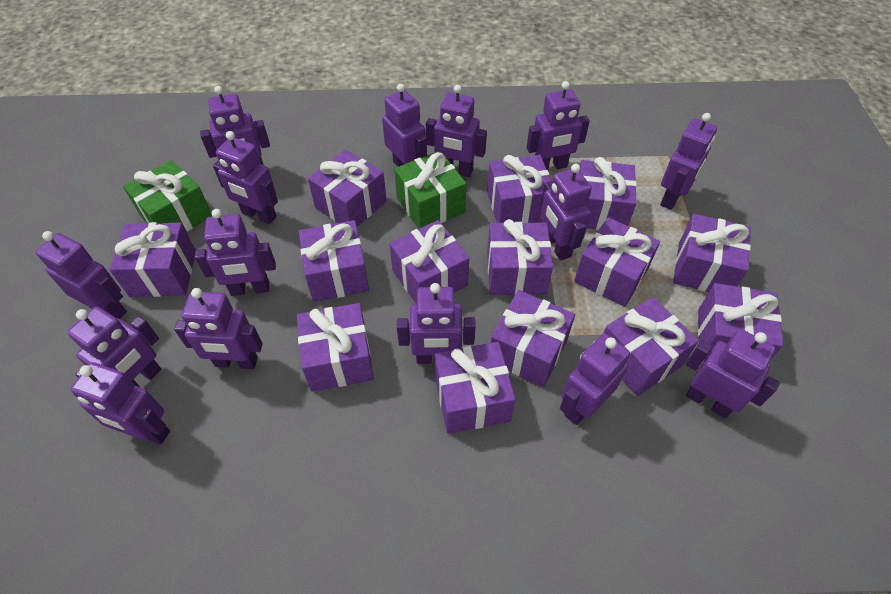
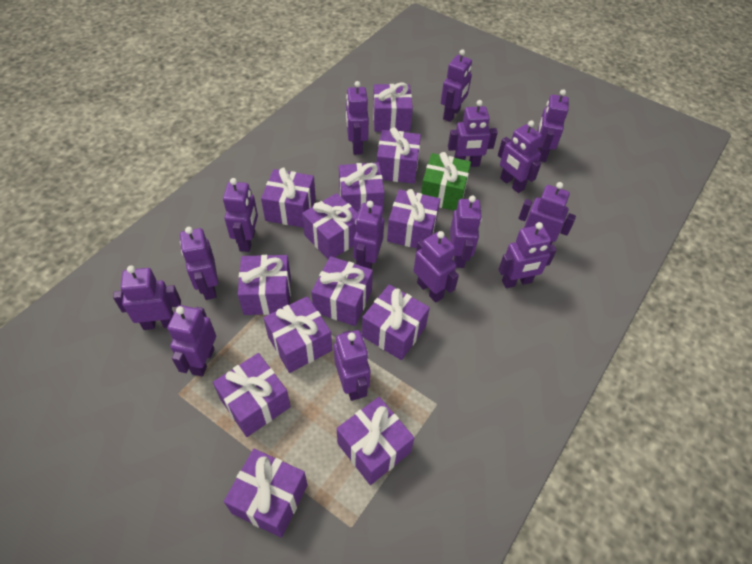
green gift: [123,160,212,232] [394,151,466,229] = 2 -> [421,152,471,211] = 1
purple gift: [109,222,196,297] [297,303,374,392] [299,220,369,302] [308,149,387,227] [389,220,469,304] [434,342,516,434] [487,155,551,223] [487,219,553,295] [491,290,575,387] [574,217,660,307] [580,157,637,230] [603,297,699,396] [673,214,751,292] [698,283,783,360] = 14 -> [213,353,291,437] [224,449,308,538] [238,255,291,315] [261,168,316,228] [264,296,332,373] [302,193,358,259] [311,256,373,326] [337,397,414,485] [339,162,385,213] [362,284,430,360] [373,83,413,132] [377,127,421,184] [387,189,440,248] = 13

